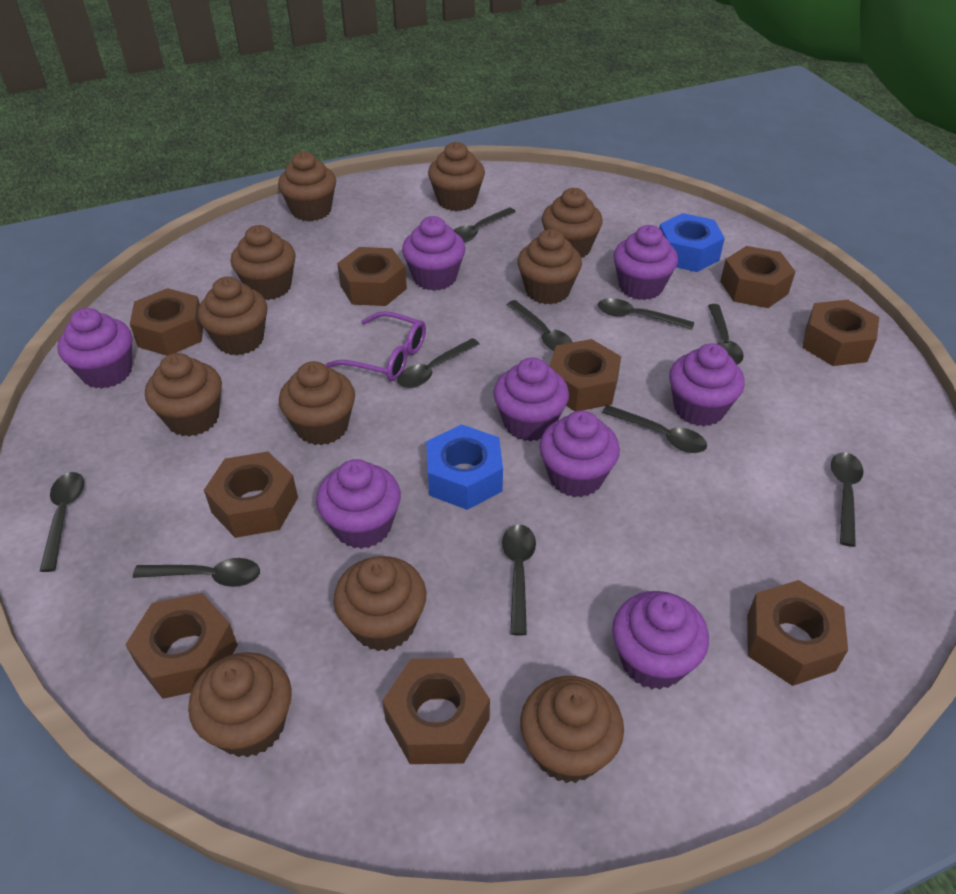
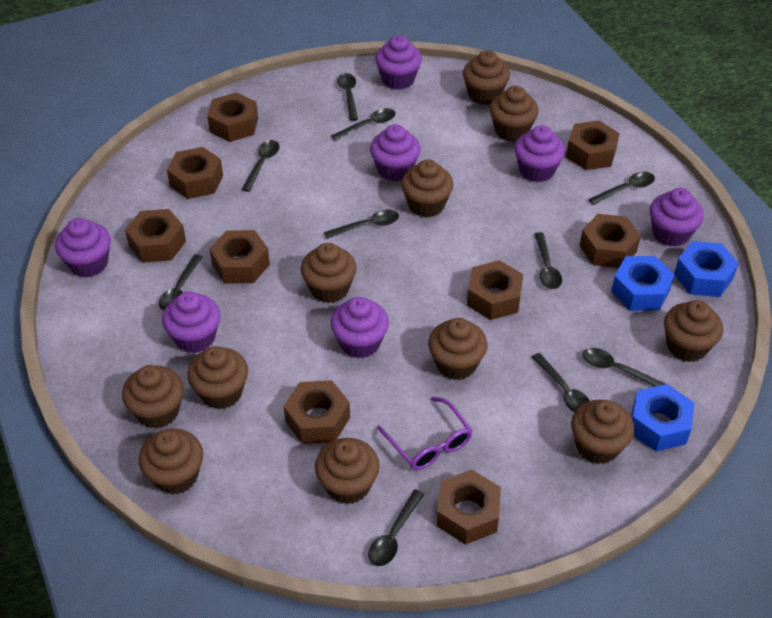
blue nut: [426,424,503,510] [659,213,725,272] = 2 -> [611,256,675,311] [631,384,694,451] [674,241,739,297] = 3
purple cupcake: [58,308,132,389] [316,459,401,549] [402,216,465,291] [493,357,569,441] [539,411,620,497] [612,591,709,690] [613,225,678,300] [669,343,745,426] = 8 -> [55,218,111,278] [162,291,220,353] [330,297,389,358] [370,124,420,181] [375,35,422,90] [514,125,565,182] [650,188,704,247] = 7

